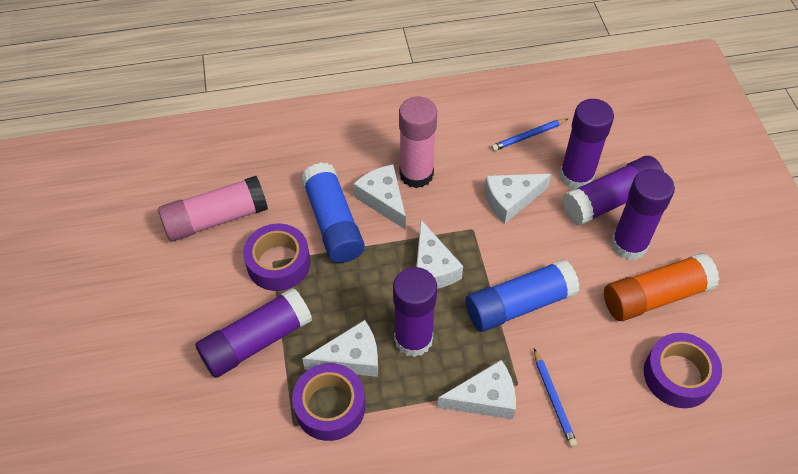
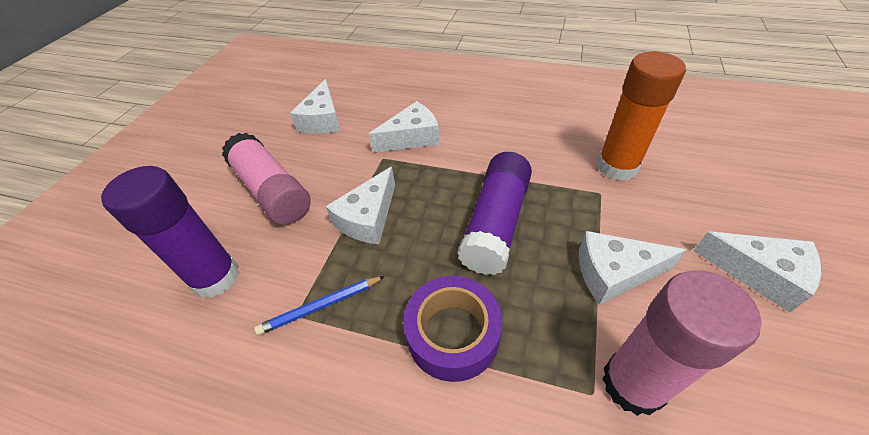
blue glue stick: [301,163,365,263] [466,259,580,332] = 2 -> none = 0
blue pencil: [491,119,568,151] [534,349,577,447] = 2 -> [254,276,385,335] = 1
purple glue stick: [195,288,312,378] [393,267,437,357] [560,99,614,189] [562,156,664,226] [611,169,675,260] = 5 -> [101,166,239,298] [457,152,532,275] = 2
purple tape: [243,224,311,291] [292,363,365,441] [644,333,722,408] = 3 -> [403,276,503,382] = 1

